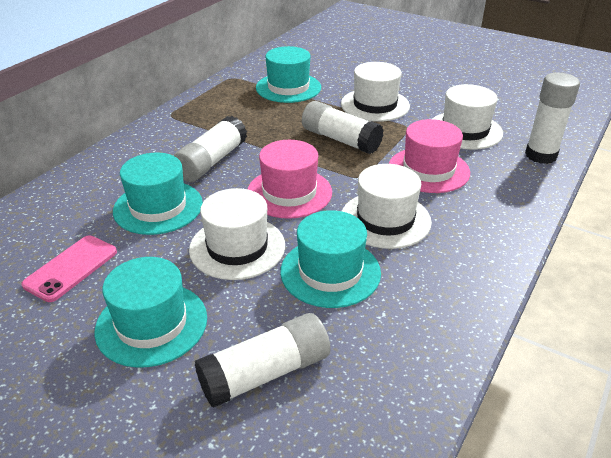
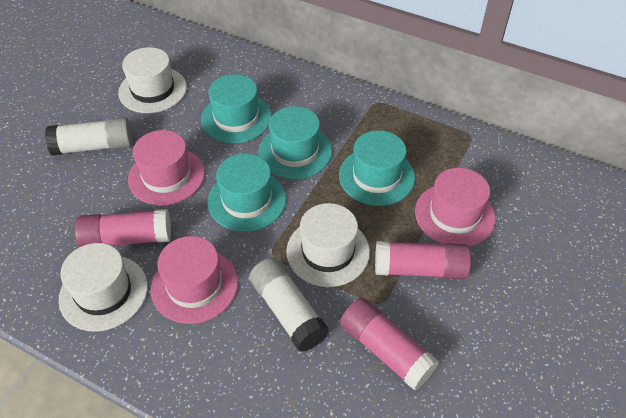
pink glue stick: none = 0 -> [75,209,171,247] [340,298,439,391] [375,241,471,279] = 3
pink hat: [248,140,332,219] [389,119,470,193] = 2 -> [128,130,205,205] [151,236,238,324] [415,168,495,246] = 3
pink phone: [21,235,117,302] = 1 -> none = 0
white glue stick: [173,116,247,182] [195,313,331,407] [302,101,384,154] [525,73,580,164] = 4 -> [45,117,133,155] [249,258,329,352] = 2
white hat: [189,188,285,280] [341,62,410,122] [342,164,432,249] [432,84,503,150] = 4 -> [58,243,148,332] [118,47,187,113] [286,203,370,287] = 3

